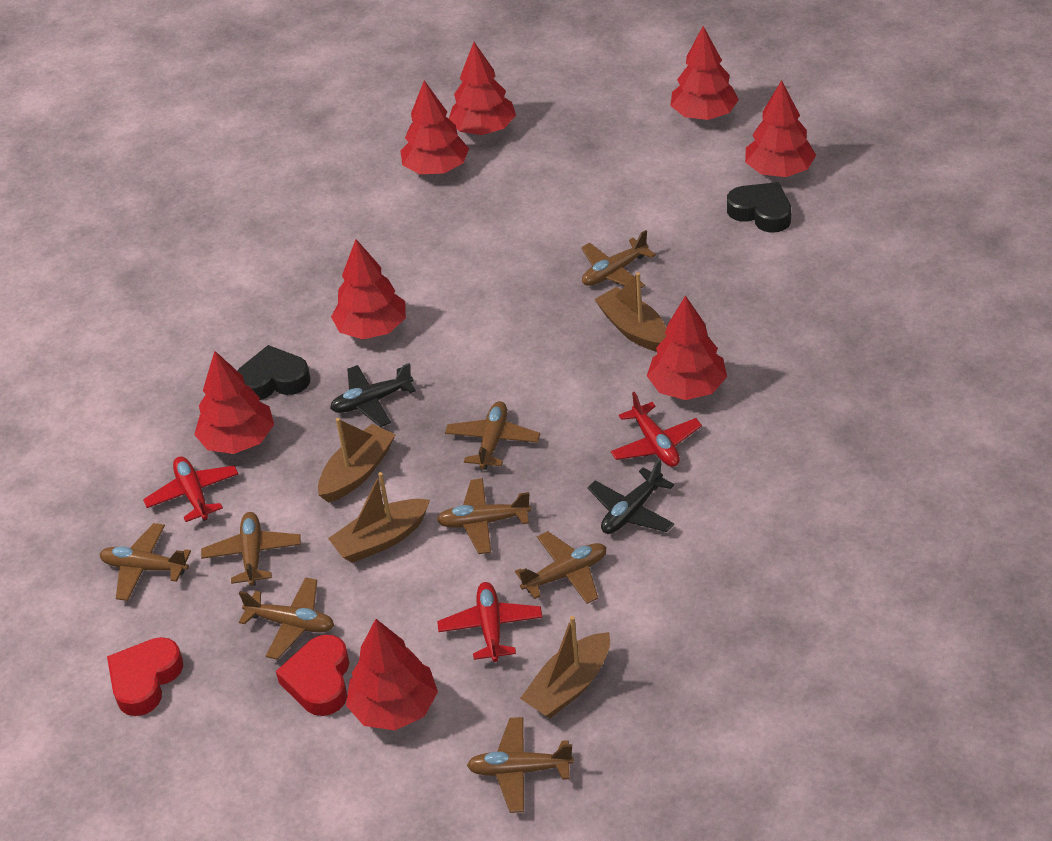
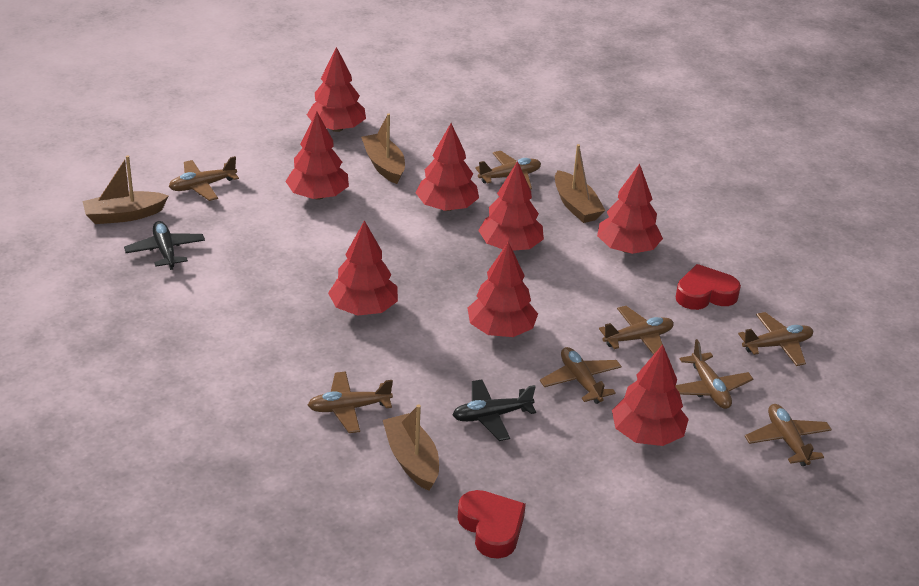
black heart: [237,345,311,400] [727,182,791,233] = 2 -> none = 0
red plane: [143,456,238,522] [437,582,542,662] [610,392,702,467] = 3 -> none = 0

